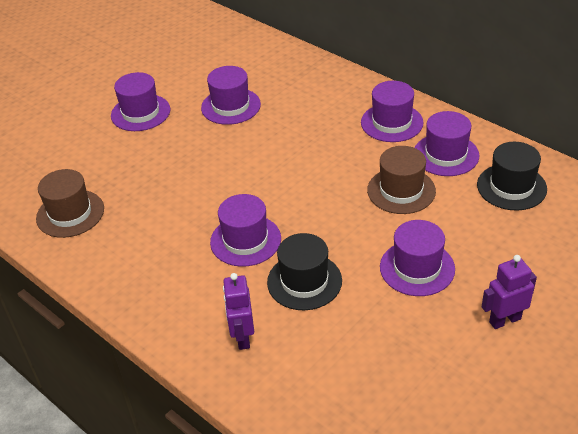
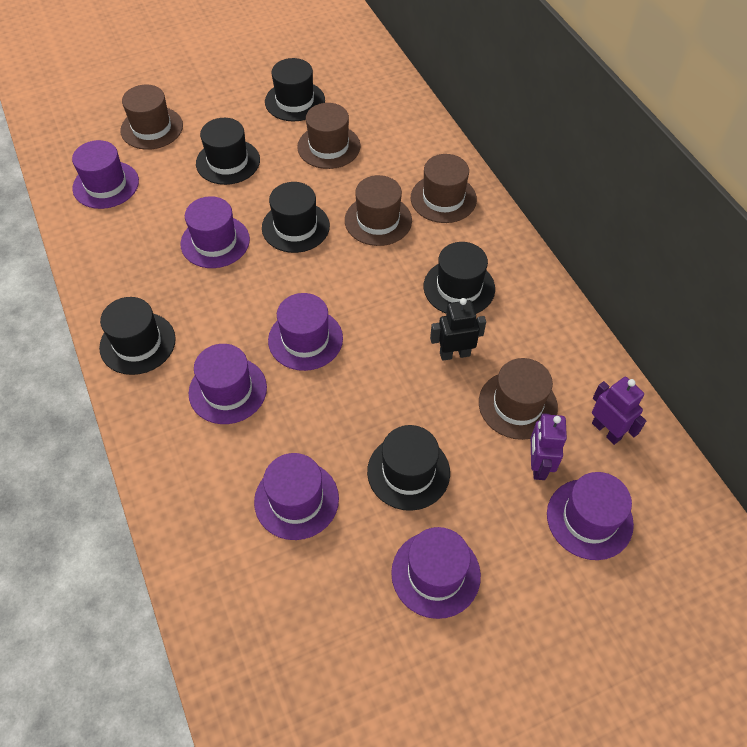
black hat: [267,233,342,310] [477,142,547,211] = 2 -> [99,297,176,375] [196,118,260,185] [262,182,330,253] [265,58,325,121] [367,425,450,511] [424,242,495,314] = 6
black robot: none = 0 -> [430,298,486,361] = 1
brown hat: [36,169,104,238] [367,146,436,214] = 2 -> [120,85,183,150] [297,103,361,169] [345,175,412,246] [411,154,477,223] [479,358,558,440] = 5
purple hat: [111,72,170,131] [201,66,261,125] [210,194,281,267] [361,81,423,142] [380,220,455,296] [415,111,479,176] = 6 -> [72,140,139,209] [180,196,250,268] [189,344,267,424] [254,453,339,540] [268,293,343,371] [391,527,481,619] [547,472,634,560] = 7

